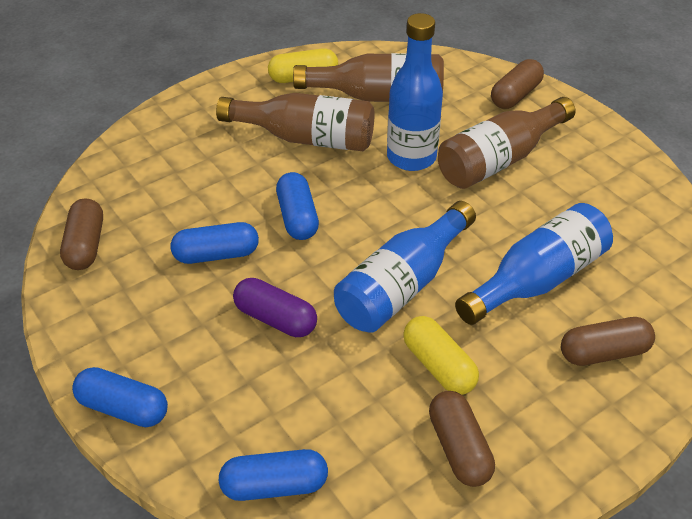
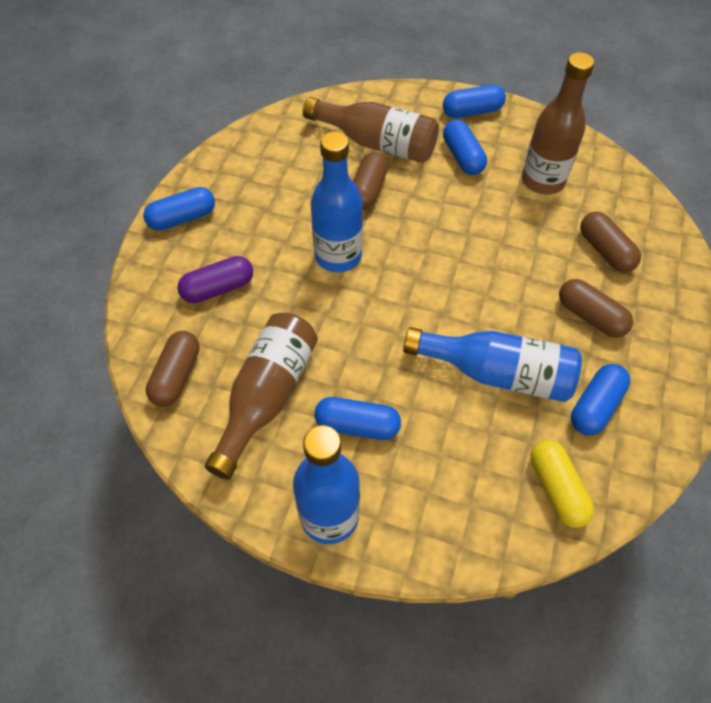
blue capsule: [72,367,168,427] [171,222,259,264] [219,449,328,501] [276,172,319,240] = 4 -> [143,187,215,231] [314,397,401,440] [443,84,506,118] [443,120,487,175] [571,364,630,435] = 5
yellow capsule: [268,48,338,83] [403,316,479,395] = 2 -> [530,440,594,528] = 1

